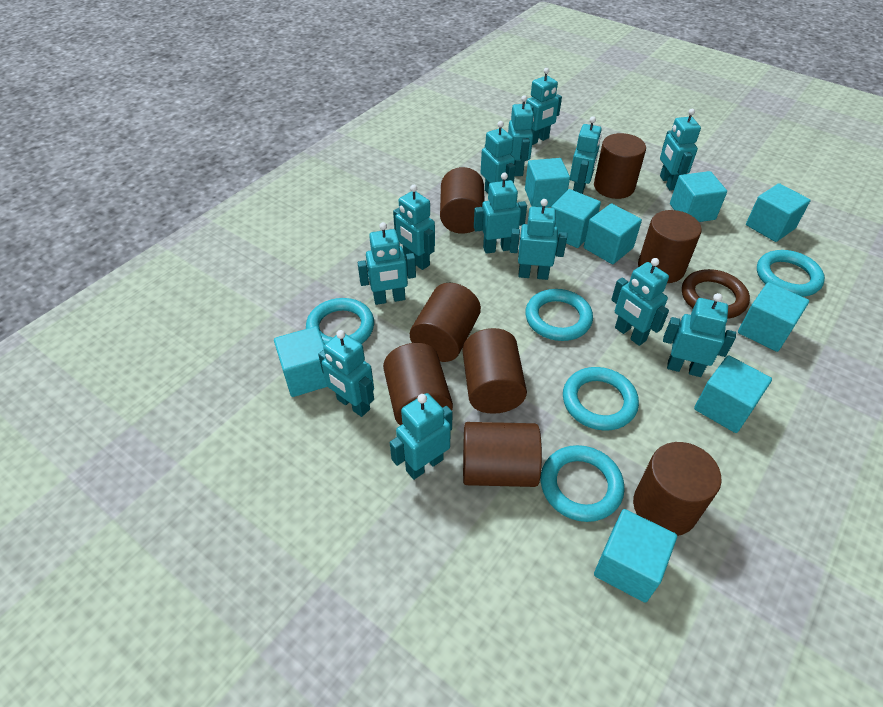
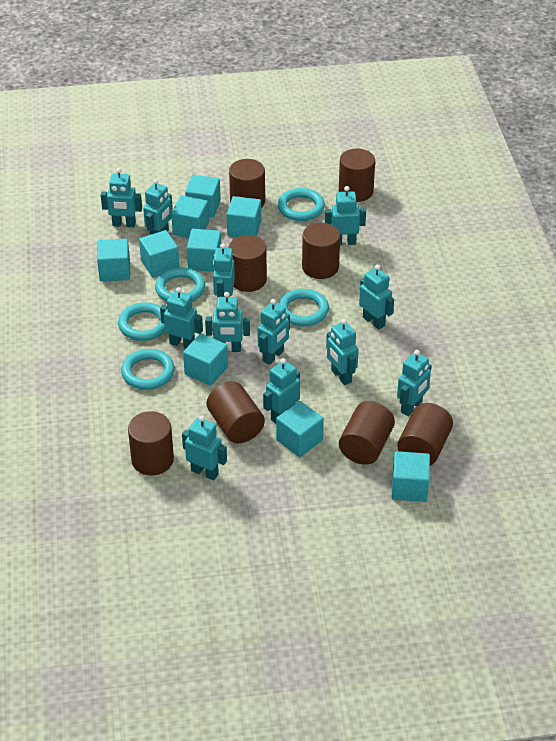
brown ring: [682,269,750,319] = 1 -> none = 0
turquoise robot: [318,330,374,417] [358,222,416,305] [390,393,453,480] [393,185,435,270] [474,173,527,254] [481,121,516,193] [508,95,534,176] [510,199,567,280] [526,68,562,145] [570,116,602,194] [611,258,669,346] [660,109,701,191] [663,293,736,377] = 13 -> [101,168,142,227] [143,179,173,235] [160,287,203,349] [182,415,227,480] [205,292,250,352] [213,243,235,297] [257,299,290,365] [263,358,300,423] [325,186,366,245] [326,319,359,385] [359,265,394,329] [397,350,431,416] = 12

